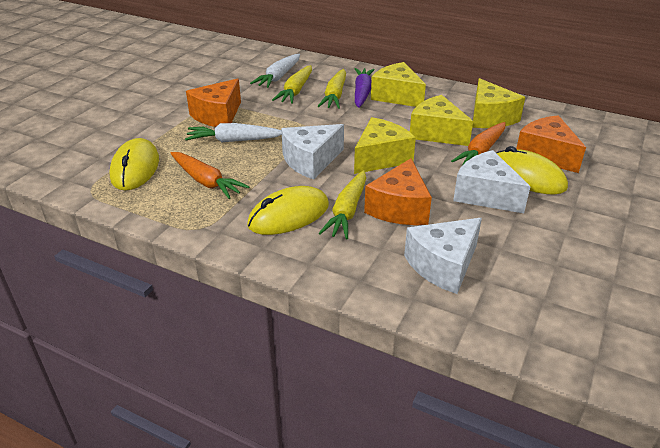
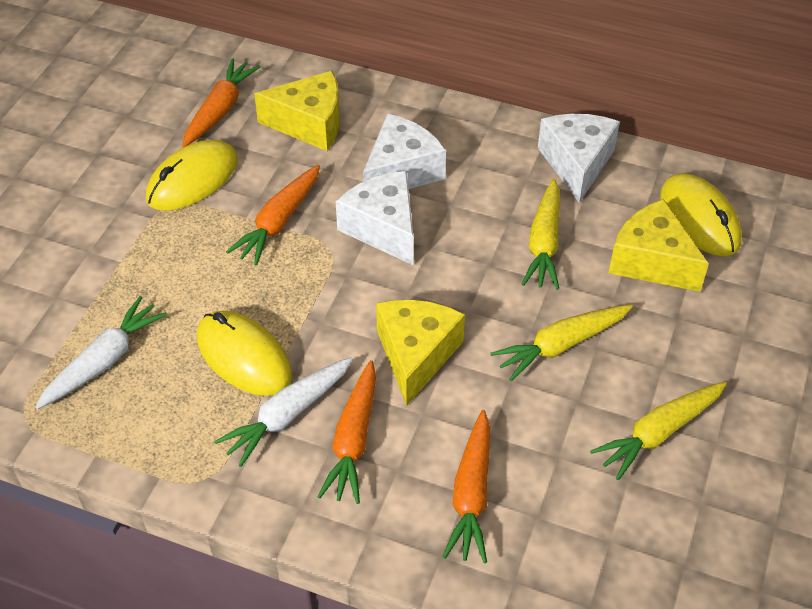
orange carrot: [171,152,250,199] [451,122,505,165] = 2 -> [182,58,260,147] [226,165,320,266] [317,360,376,504] [443,410,490,563] = 4
orange cheese: [186,78,241,127] [364,158,432,225] [516,115,586,173] = 3 -> none = 0
purple carrot: [355,68,375,108] = 1 -> none = 0
yellow cheese: [354,117,416,174] [371,62,426,107] [410,95,473,146] [472,78,525,128] = 4 -> [254,71,340,151] [376,300,465,406] [609,199,709,292] = 3

